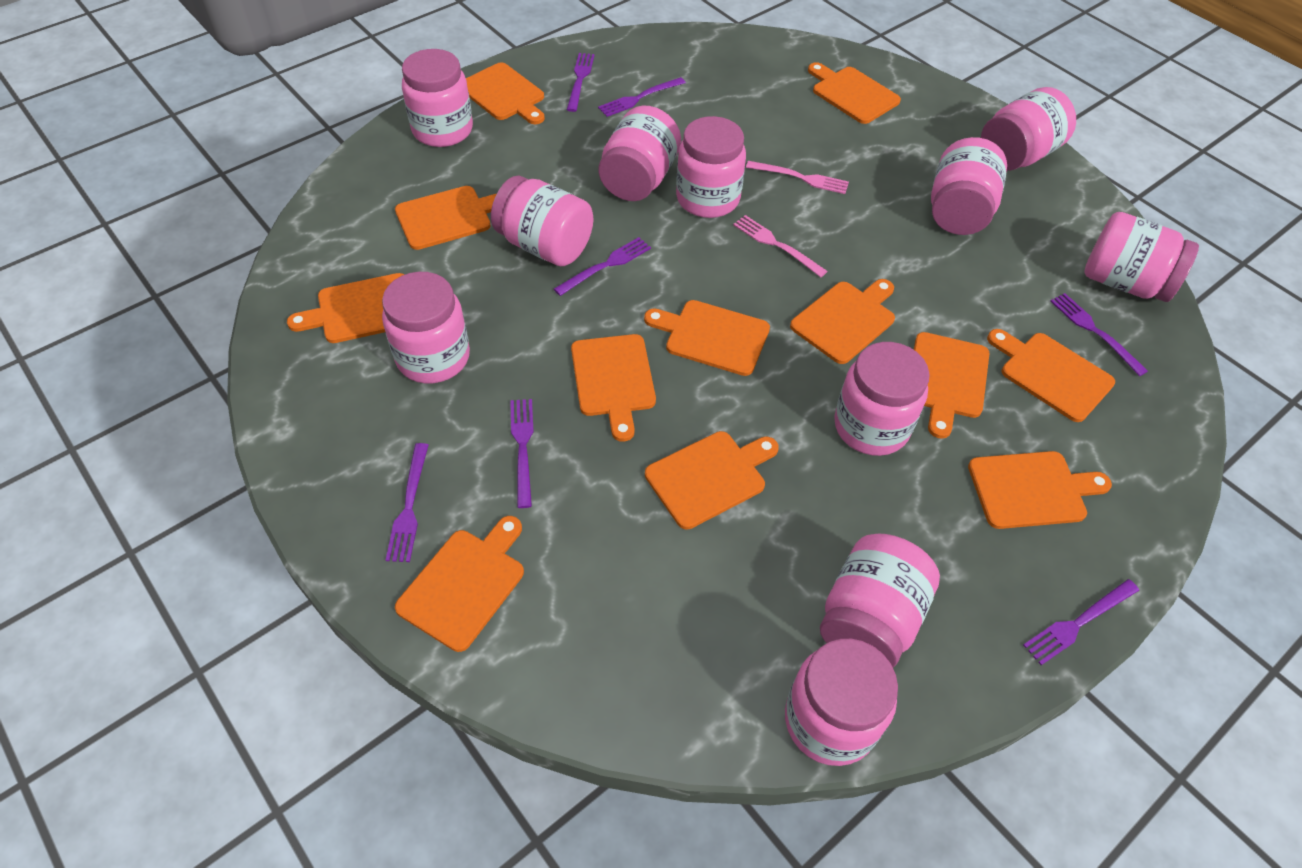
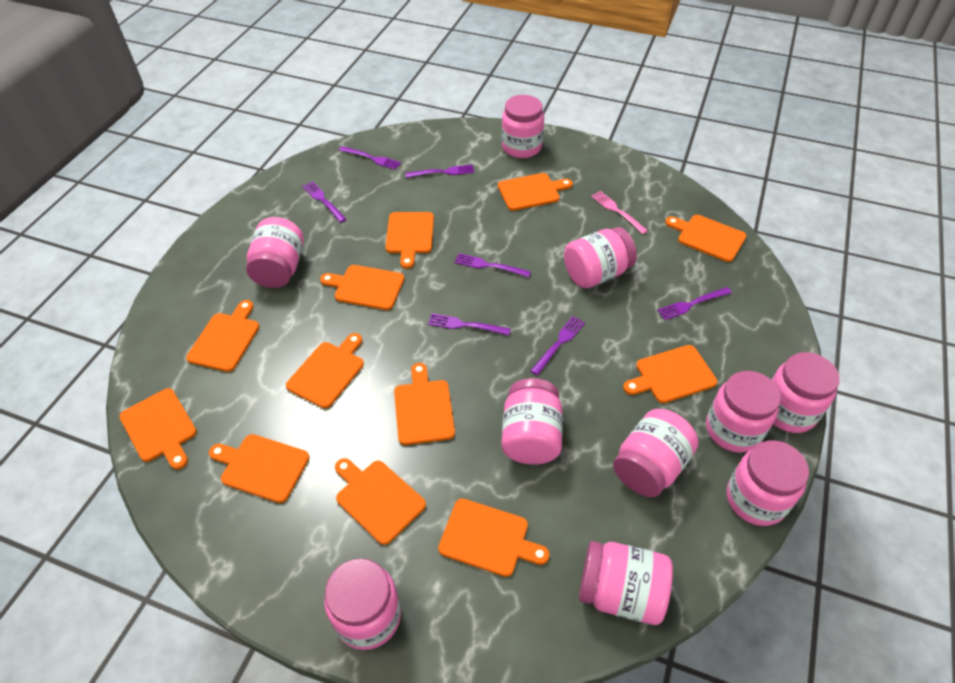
pink fork: [733,215,828,277] [746,161,849,194] = 2 -> [591,191,648,234] = 1
pink jar: [382,272,470,383] [402,49,473,147] [491,176,593,266] [599,106,681,201] [676,116,746,218] [785,639,898,766] [820,534,940,668] [834,342,930,456] [931,137,1007,235] [981,87,1076,171] [1084,212,1199,302] = 11 -> [246,217,304,288] [324,559,401,650] [501,95,544,158] [502,378,563,465] [564,227,637,289] [579,541,673,625] [613,409,699,497] [706,371,781,453] [727,440,809,526] [771,352,840,433] = 10

